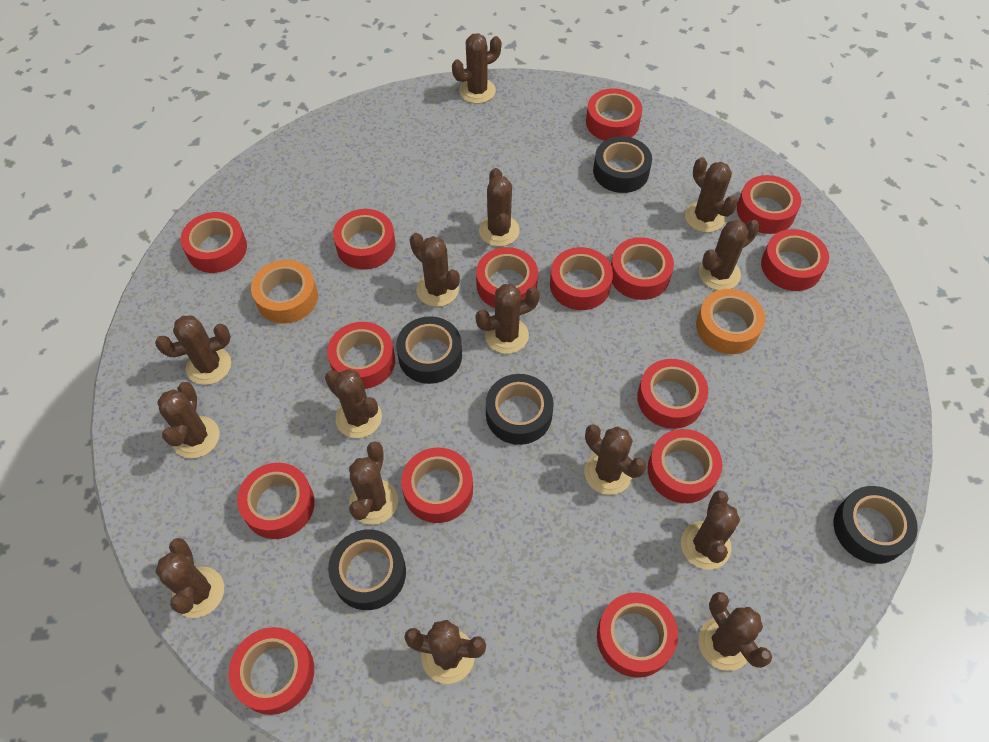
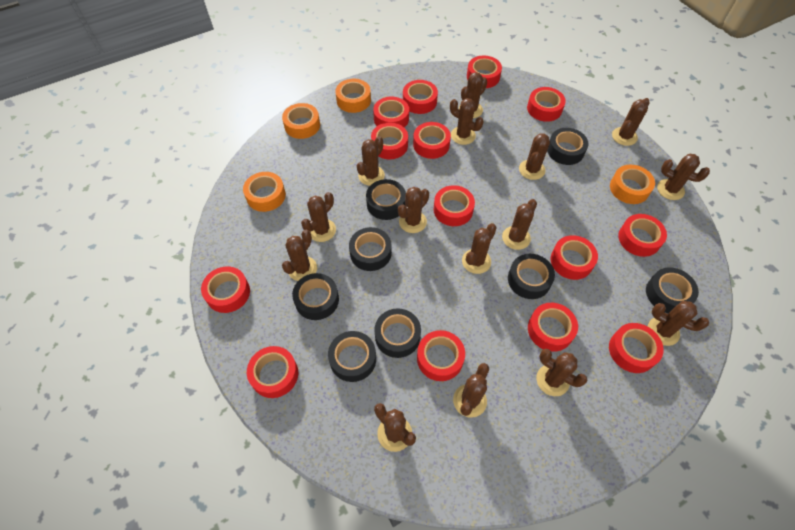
black tape: [328,529,406,610] [396,316,462,384] [486,374,554,445] [593,136,652,193] [834,486,918,564] = 5 -> [292,273,339,320] [328,331,376,382] [349,227,392,271] [366,179,406,220] [374,308,421,358] [508,254,555,299] [547,128,588,165] [646,267,699,313] = 8
orange tape: [251,260,318,324] [696,289,765,354] = 2 -> [243,172,286,212] [282,103,320,139] [335,79,371,113] [610,165,655,204] = 4
red tape: [181,212,247,273] [229,627,314,715] [237,463,315,539] [327,322,395,389] [333,209,396,270] [401,448,473,523] [476,247,538,308] [550,247,613,310] [586,88,642,141] [597,592,678,678] [611,237,674,300] [637,359,708,429] [648,429,722,503] [737,175,801,234] [761,229,829,291] = 15 -> [201,266,250,313] [247,346,298,398] [371,123,408,159] [373,97,409,128] [403,80,438,114] [413,122,451,159] [417,330,465,381] [434,185,475,226] [467,56,502,88] [527,87,566,122] [528,303,578,352] [551,235,598,280] [609,323,664,373] [618,214,667,257] = 14

